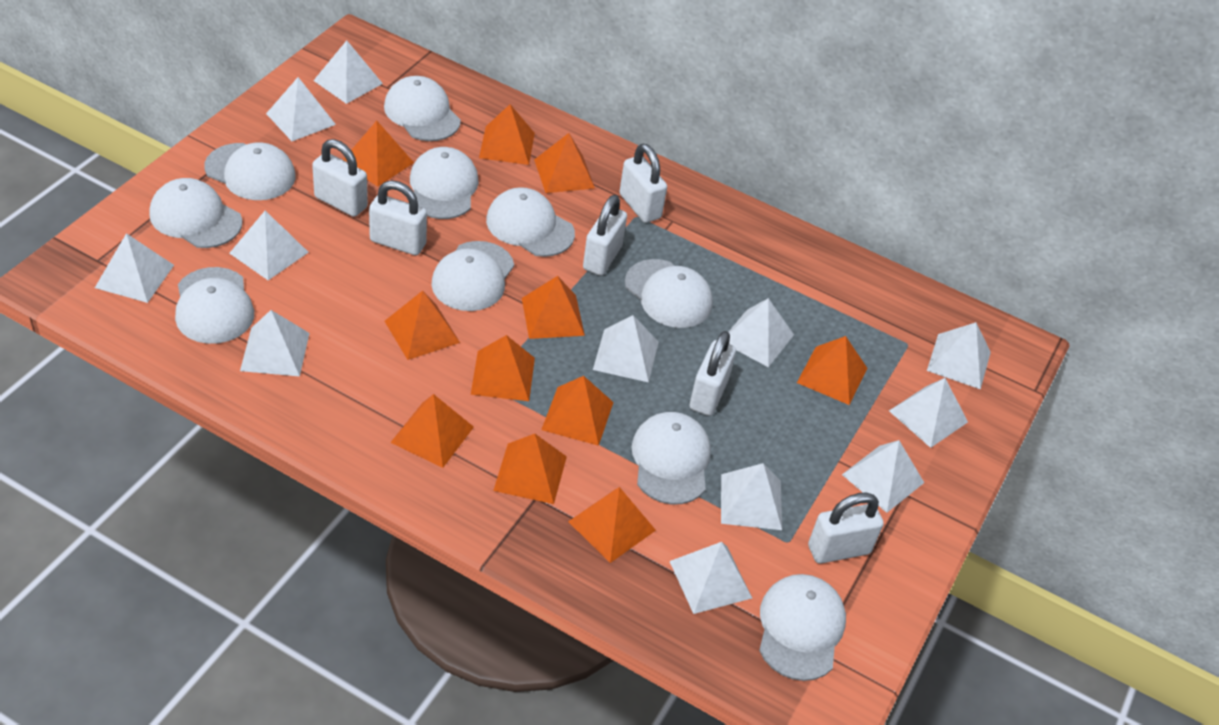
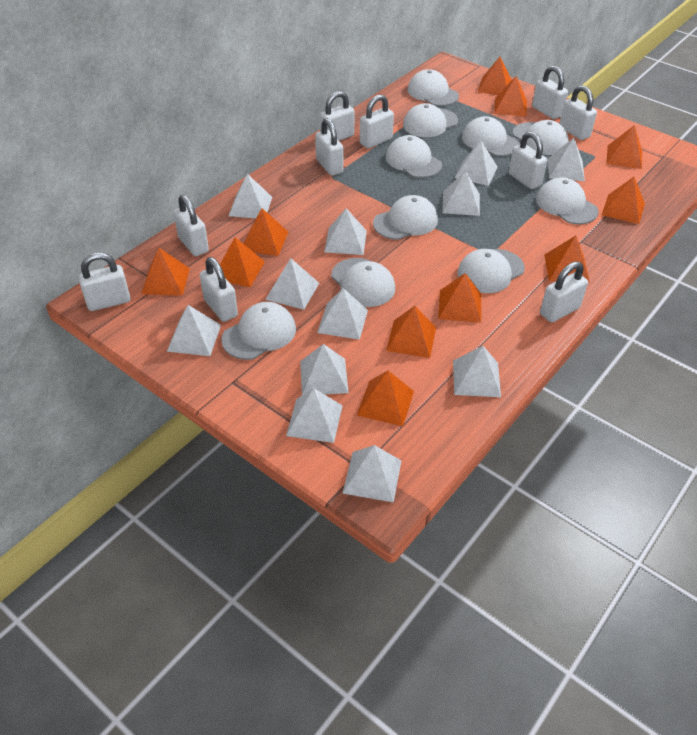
white padlock: [312,139,368,217] [369,181,427,255] [583,195,627,276] [619,144,667,223] [690,331,736,416] [808,492,884,564] = 6 -> [78,253,131,311] [173,195,209,256] [200,257,238,322] [315,118,343,176] [320,91,355,141] [360,94,394,149] [509,132,547,189] [532,66,568,119] [540,261,588,323] [559,85,597,140] = 10

